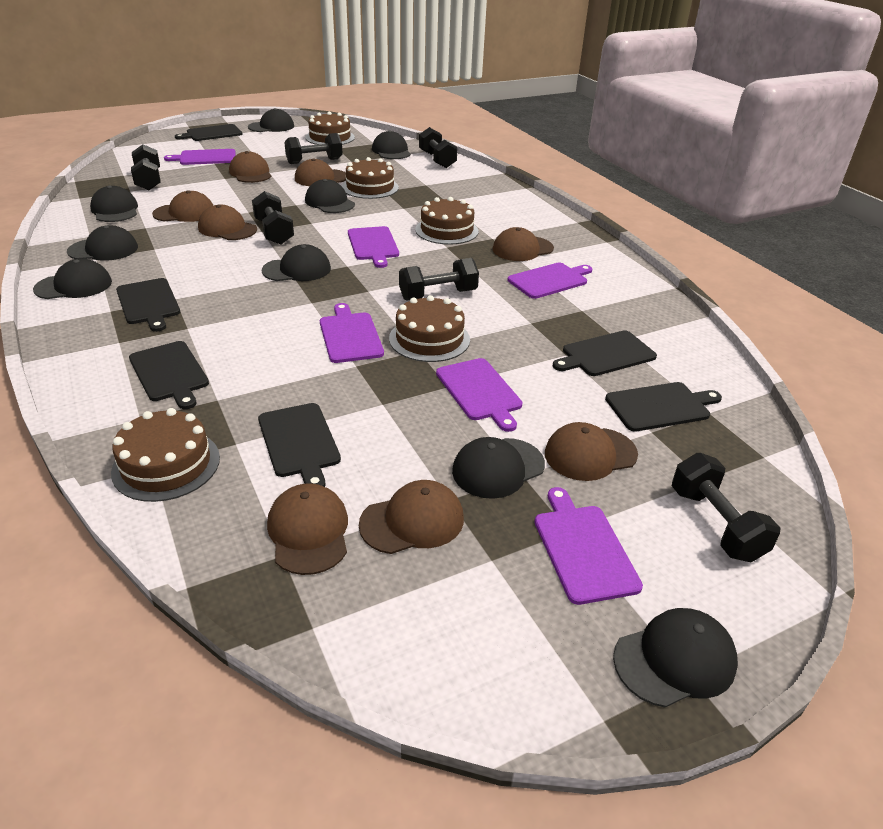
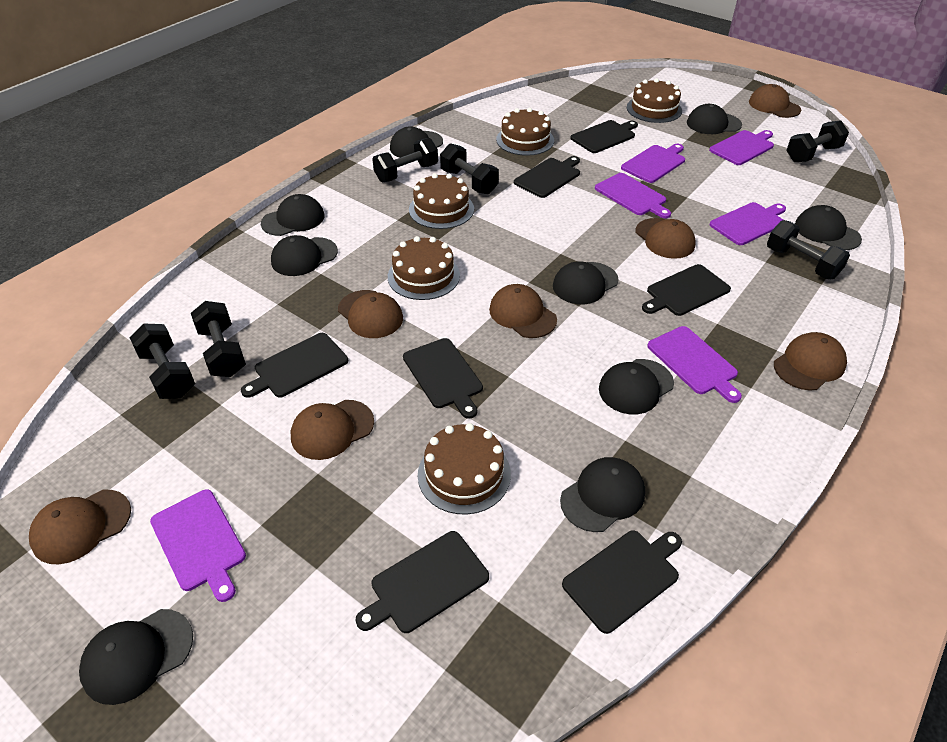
black cutting board: [116,278,180,332] [129,341,209,409] [175,124,242,141] [258,403,341,487] [553,330,657,376] [605,382,722,432] = 6 -> [241,333,348,398] [355,531,489,633] [403,338,483,419] [514,156,580,198] [562,531,682,634] [570,120,638,153] [642,264,731,316] = 7
brown cap: [152,190,213,222] [198,204,257,240] [229,151,272,183] [267,483,348,575] [295,158,346,186] [359,480,464,554] [493,227,554,261] [545,422,638,481] = 8 -> [29,490,131,564] [291,400,374,460] [338,290,403,338] [489,284,557,338] [635,218,696,259] [749,84,801,118] [774,332,847,391] = 7

